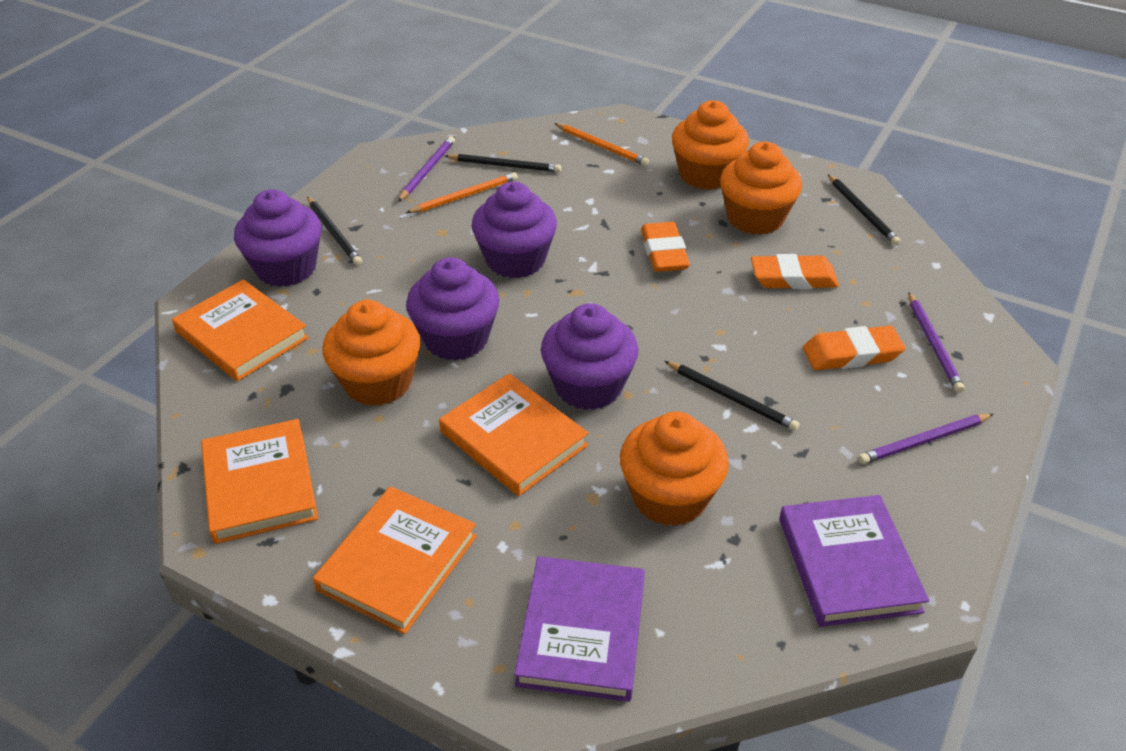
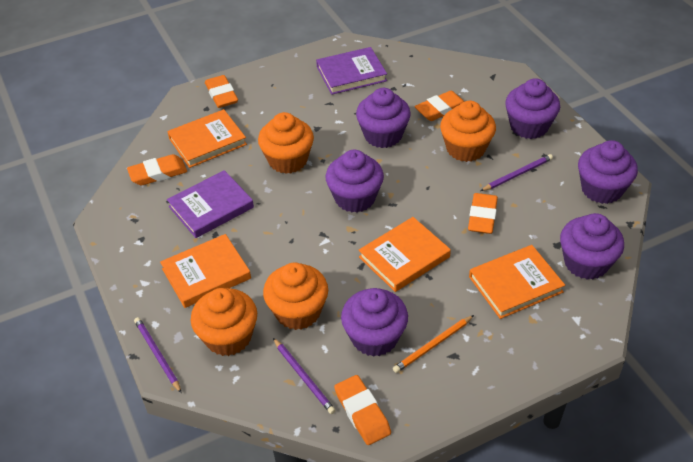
black pencil: [307,197,362,266] [445,154,562,173] [664,361,800,431] [828,174,901,246] = 4 -> none = 0
orange eraser: [641,222,690,272] [751,254,839,289] [803,326,905,370] = 3 -> [127,154,187,186] [205,75,238,108] [334,375,391,445] [415,91,465,121] [468,193,498,234] = 5
orange pencil: [406,172,518,213] [554,123,649,166] = 2 -> [393,315,474,373] = 1
purple cupcake: [234,189,321,287] [406,257,500,361] [472,182,557,278] [541,303,638,410] = 4 -> [326,150,384,213] [341,288,408,357] [356,88,411,148] [505,78,560,139] [560,213,624,280] [578,140,638,204] = 6

